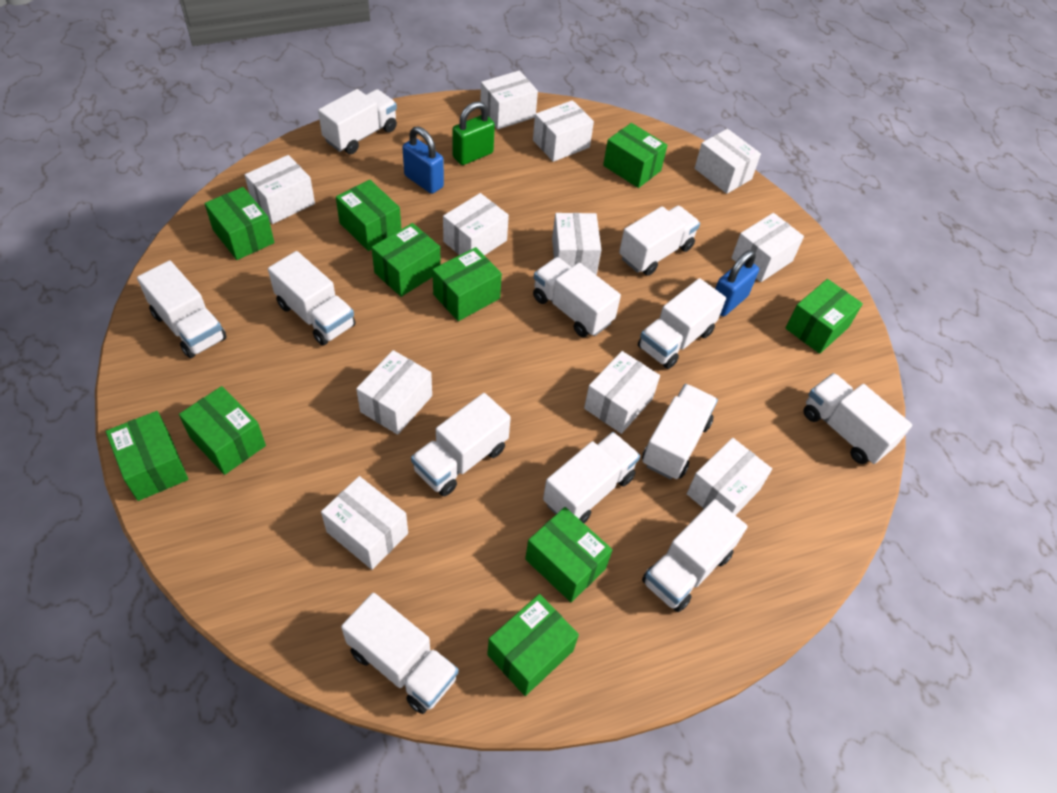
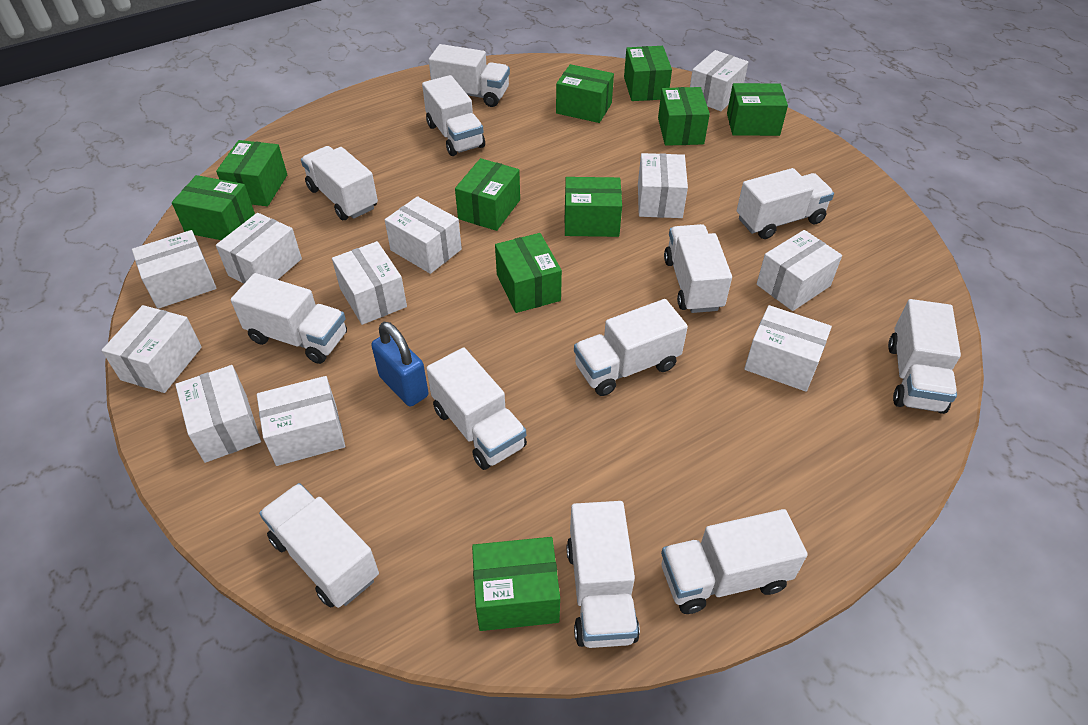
blue padlock: [402,127,444,194] [715,250,759,316] = 2 -> [371,322,429,407] = 1
green padlock: [452,101,495,165] = 1 -> none = 0

